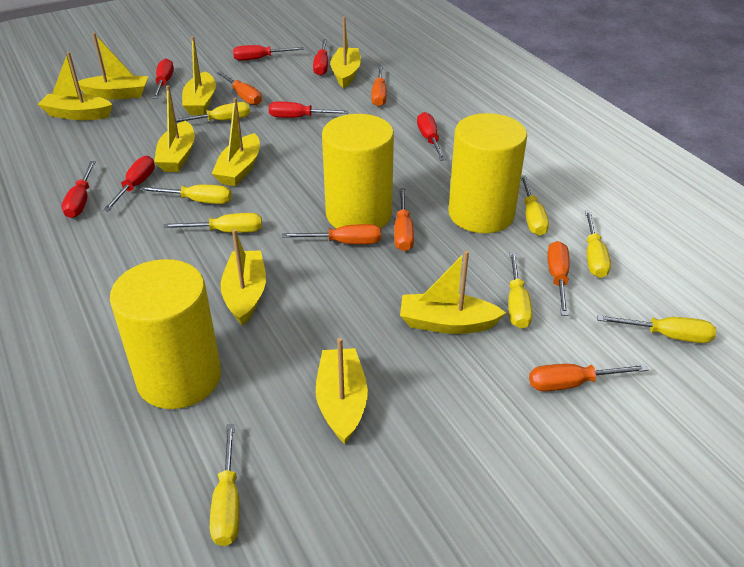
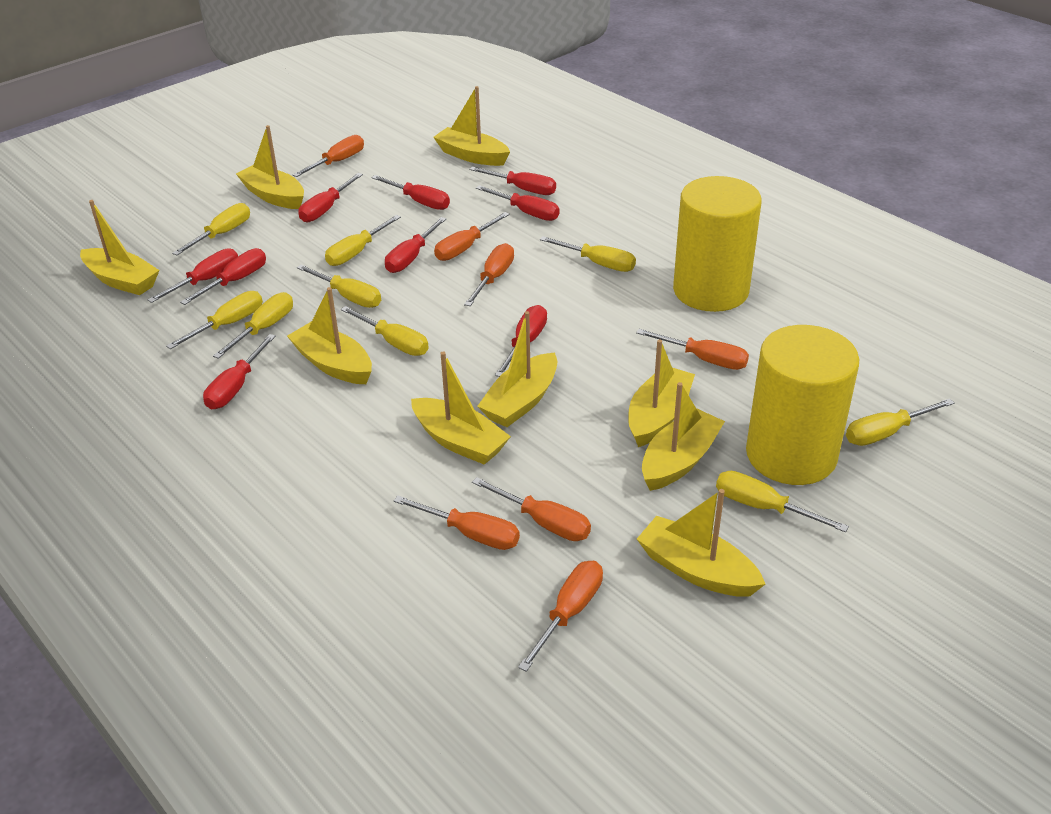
orange screwdriver: [217,71,262,105] [282,224,381,244] [371,66,387,106] [394,189,414,251] [529,364,649,391] [547,241,570,316] = 6 -> [293,135,364,177] [394,496,520,550] [434,212,510,261] [464,243,514,306] [472,477,591,541] [518,561,603,672] [636,329,749,370] = 7
red screwdriver: [62,161,96,218] [103,156,155,211] [152,58,174,99] [233,45,304,61] [269,102,349,118] [313,39,328,76] [417,112,446,161] = 7 -> [148,248,238,303] [180,248,266,305] [203,334,276,409] [298,173,363,222] [371,175,450,210] [385,217,446,273] [469,167,556,195] [476,185,559,221] [495,305,547,377] = 9
yellow cylinder: [110,259,221,409] [322,114,394,228] [449,113,527,233] = 3 -> [673,176,762,312] [746,325,860,485] = 2
yellow screwdriver: [140,185,232,204] [163,213,262,233] [176,102,250,122] [210,424,240,546] [508,252,532,329] [521,176,549,235] [585,211,611,278] [597,315,716,343] = 8 -> [166,291,263,349] [172,203,250,255] [213,292,293,359] [297,264,381,308] [325,215,401,266] [341,306,429,356] [540,236,636,272] [716,471,849,532] [846,398,954,446] = 9

